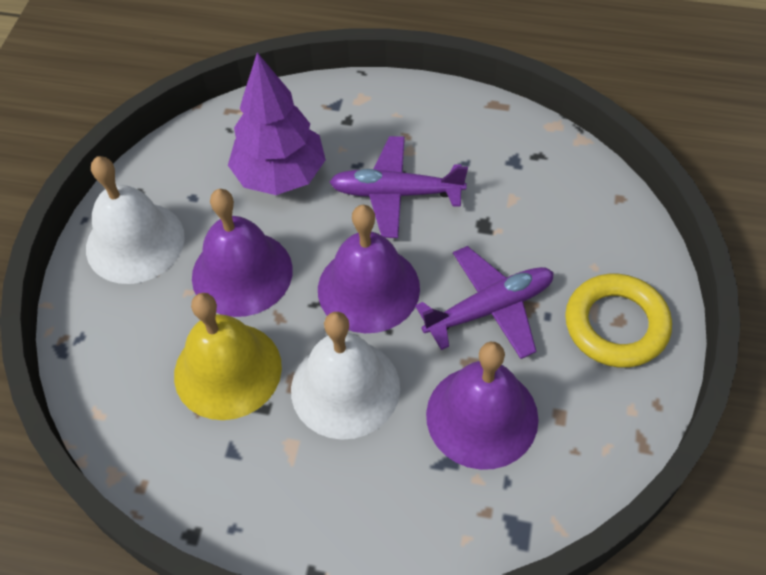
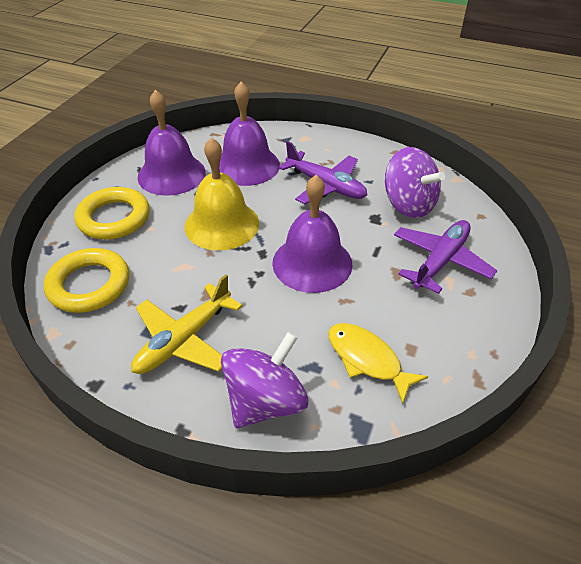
purple spinning top: none = 0 -> [221,332,308,428] [385,147,445,218] = 2
purple tree: [228,53,326,195] = 1 -> none = 0
white bell: [86,156,185,284] [291,312,400,440] = 2 -> none = 0
yellow fish: none = 0 -> [328,323,428,404] = 1
yellow plane: none = 0 -> [131,274,242,374] = 1
yellow ring: [565,274,672,368] = 1 -> [44,248,129,313] [75,187,150,240] = 2

